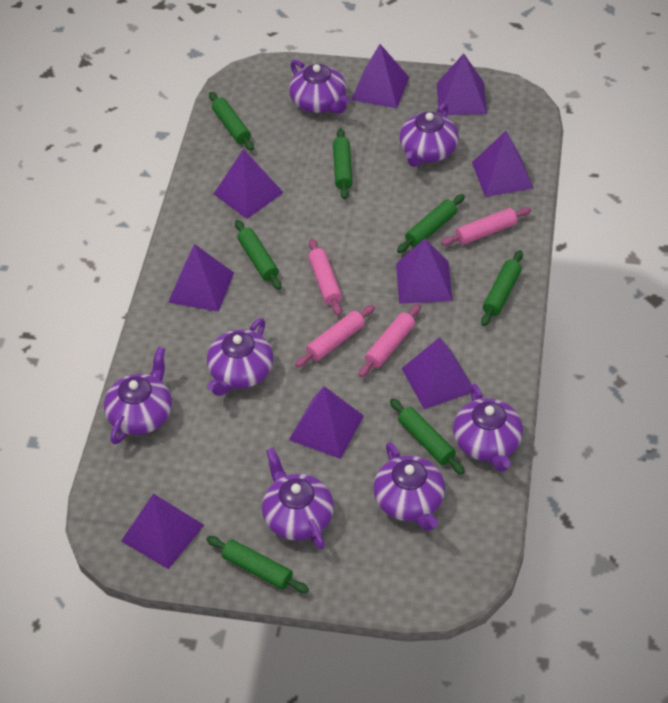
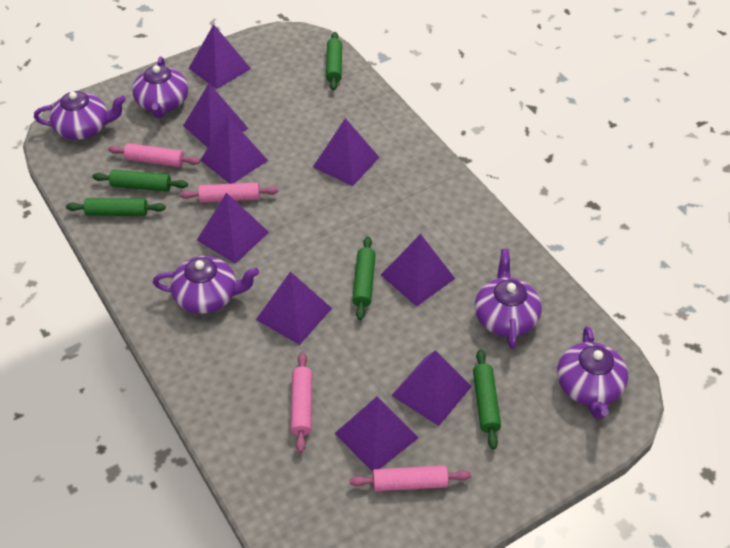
green rolling pin: [206,536,309,593] [209,92,254,151] [235,220,282,290] [333,128,353,199] [390,398,465,474] [397,194,465,253] [481,250,523,326] = 7 -> [66,198,166,216] [92,170,188,192] [326,32,342,90] [352,236,376,320] [473,349,501,449] = 5
purple teapot: [104,347,172,444] [207,318,273,396] [262,447,334,550] [289,60,350,114] [373,442,445,531] [399,103,459,167] [453,384,523,472] = 7 -> [34,91,126,140] [132,57,188,118] [153,256,259,314] [475,249,541,349] [557,326,628,419] = 5

